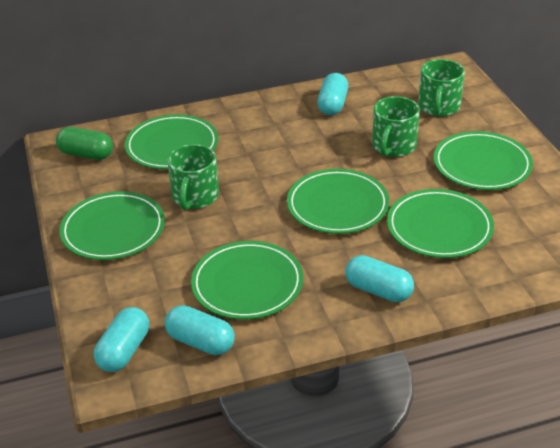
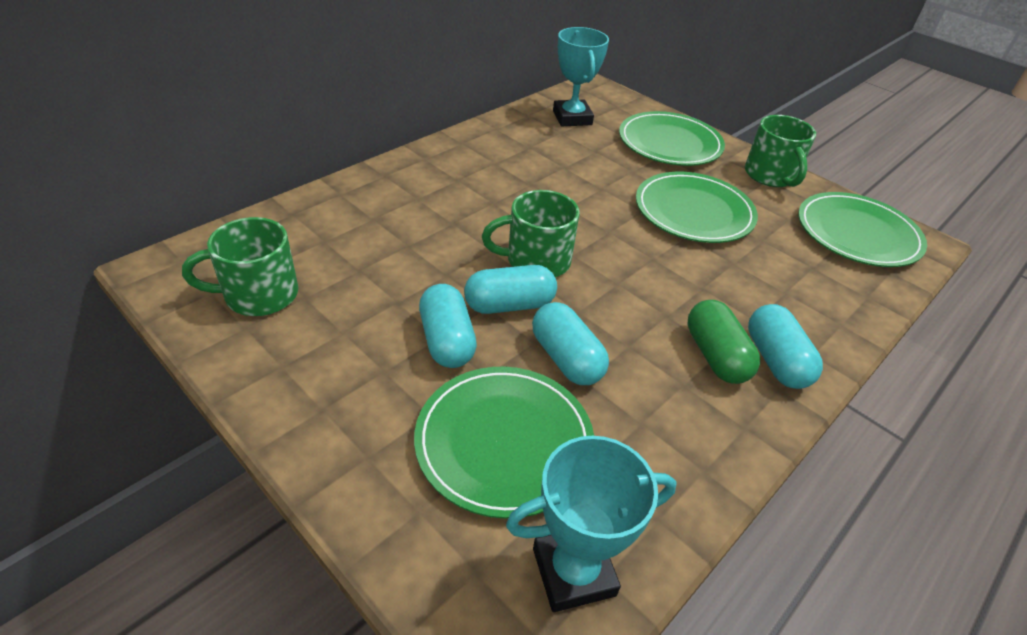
green plate: [60,191,165,260] [125,114,218,169] [191,241,303,319] [287,169,389,234] [387,189,494,258] [434,131,533,190] = 6 -> [414,367,594,519] [619,111,725,166] [636,172,758,243] [798,192,927,267] = 4
turquoise trophy: none = 0 -> [506,436,677,612] [553,27,609,126] = 2

